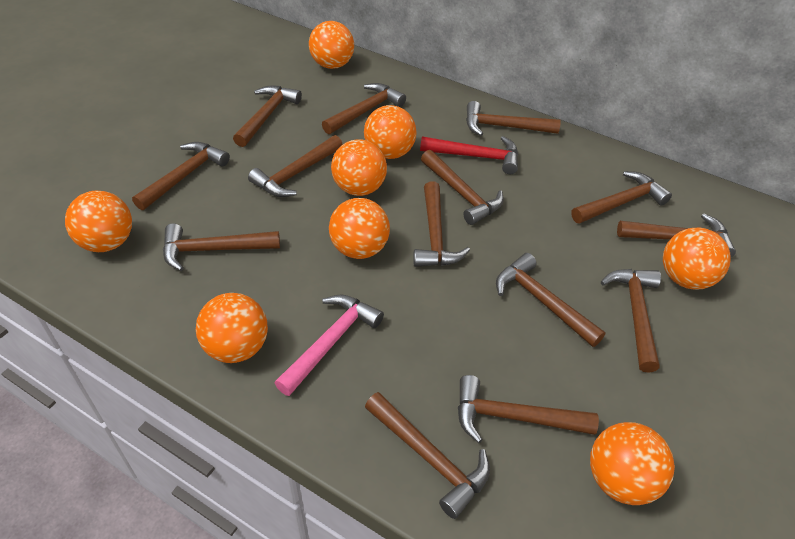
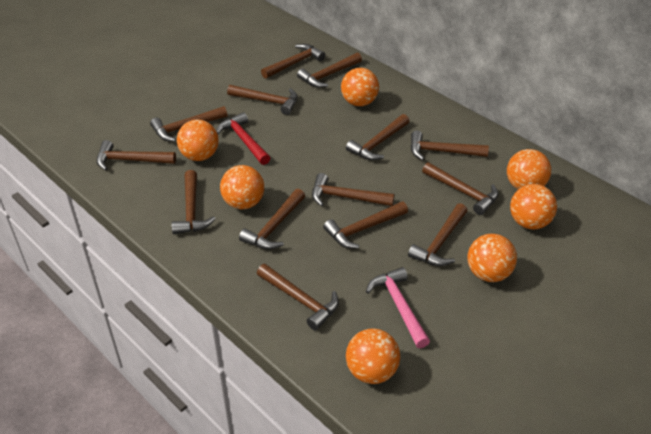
orange ball: [65,191,132,252] [196,293,268,363] [309,21,354,69] [329,198,390,259] [331,139,387,196] [364,105,417,159] [590,422,675,505] [663,227,731,290] = 8 -> [177,119,219,161] [220,165,264,209] [341,68,379,106] [346,328,400,384] [467,234,517,282] [507,149,551,190] [510,184,557,229] = 7

